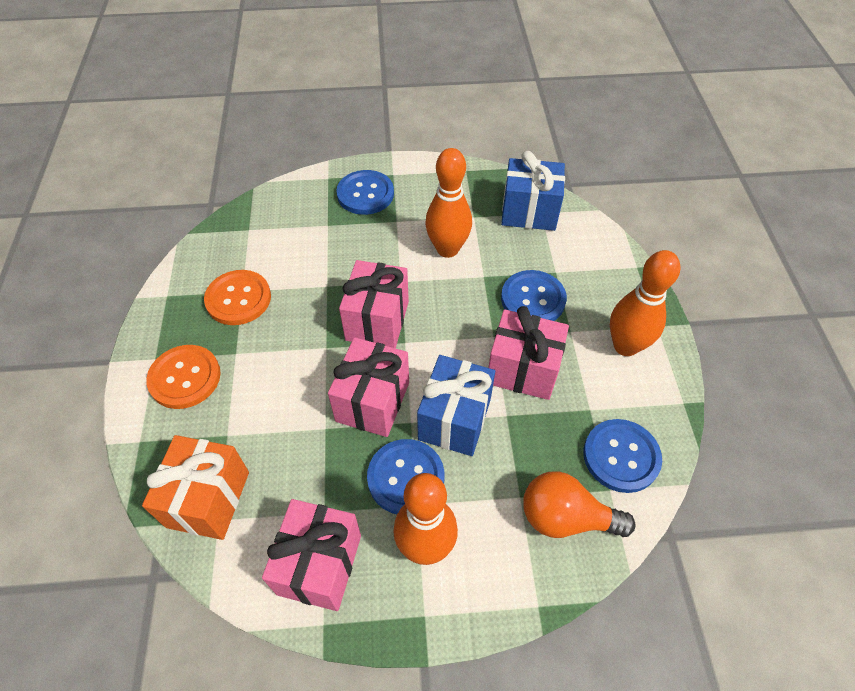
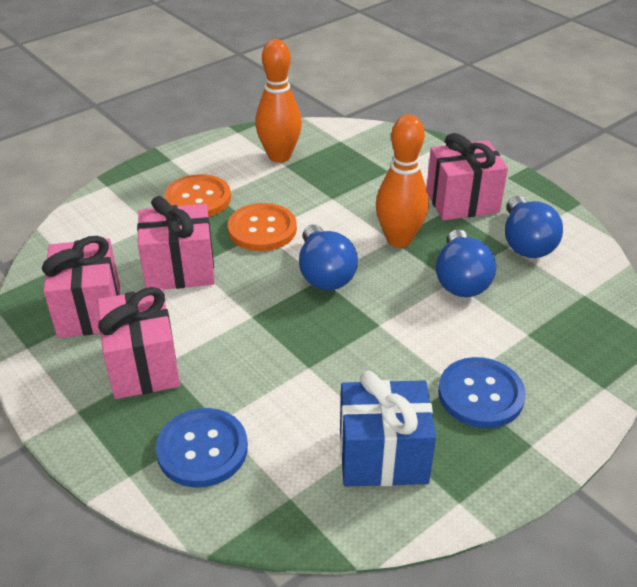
blue button: [336,170,394,215] [367,439,444,514] [501,270,567,321] [583,419,662,493] = 4 -> [156,408,248,488] [438,357,526,428] = 2
blue gift: [417,355,495,456] [501,151,565,231] = 2 -> [340,371,436,487] = 1
blue light bulb: none = 0 -> [299,225,358,290] [436,229,496,297] [505,196,563,258] = 3
orange bowling pin: [394,473,458,565] [425,148,472,258] [610,250,680,356] = 3 -> [255,39,302,163] [376,115,429,248] = 2
orange gift: [142,435,249,540] = 1 -> none = 0
orange light bulb: [523,471,636,538] = 1 -> none = 0

